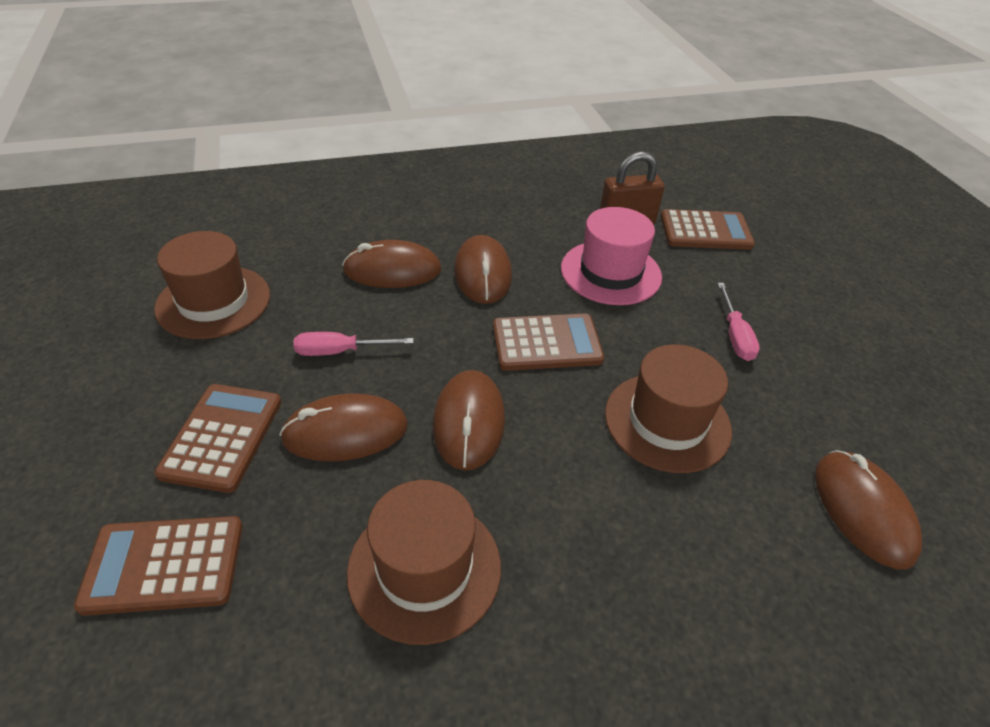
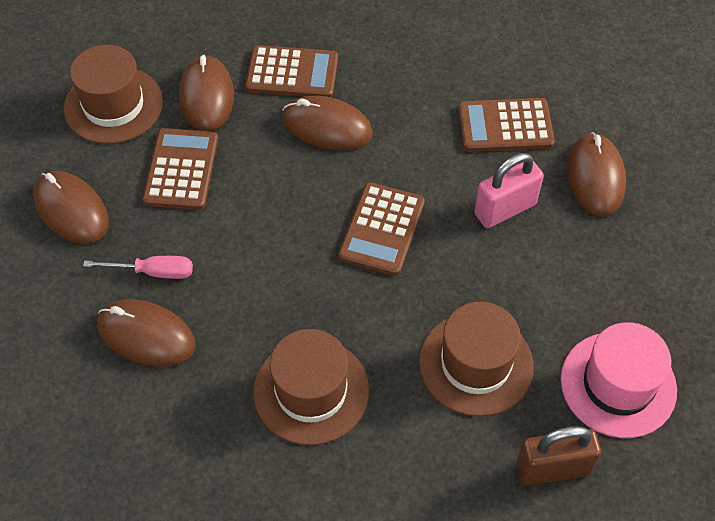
pink padlock: none = 0 -> [474,153,544,228] = 1
pink screwdriver: [294,332,414,356] [717,283,760,361] = 2 -> [83,256,193,279] = 1

